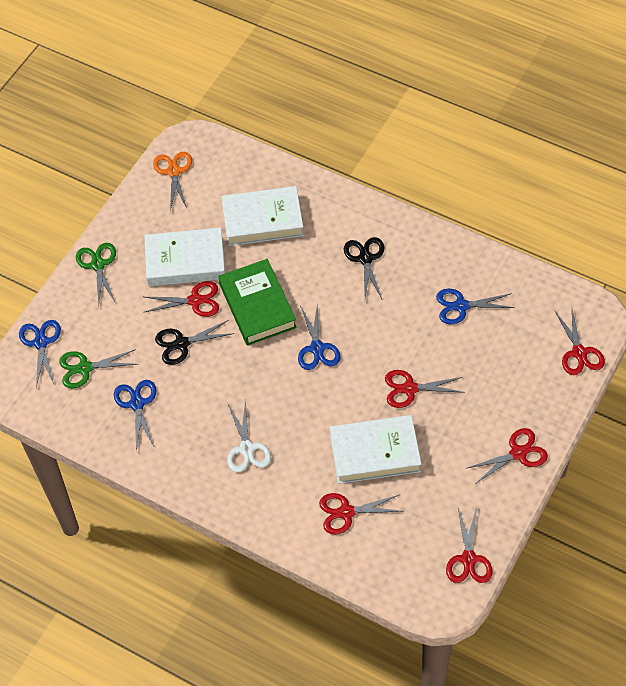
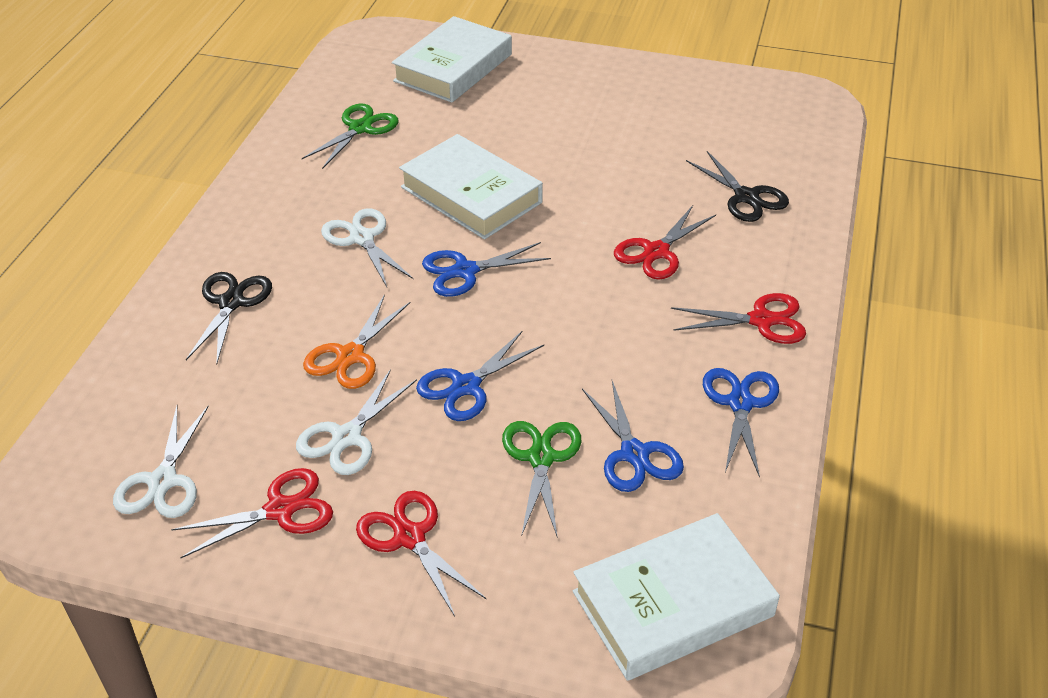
green book: [218,259,297,346] = 1 -> none = 0
red scissors: [145,281,219,317] [319,493,401,535] [385,370,465,408] [446,507,493,583] [465,428,548,484] [555,309,605,375] = 6 -> [172,468,333,558] [356,491,486,616] [614,205,716,280] [671,293,806,344] = 4
white scissors: [227,399,271,473] = 1 -> [113,405,209,518] [296,369,417,475] [321,208,414,287] = 3

